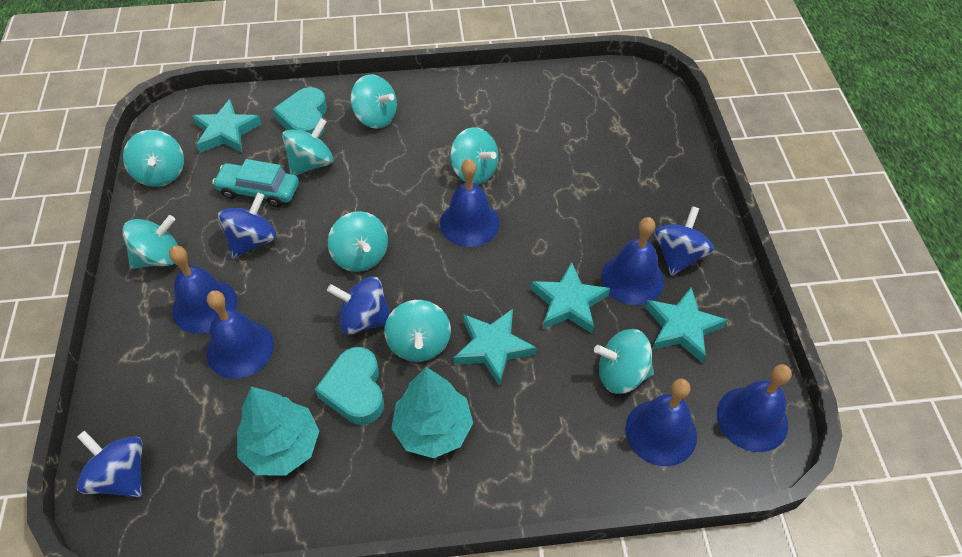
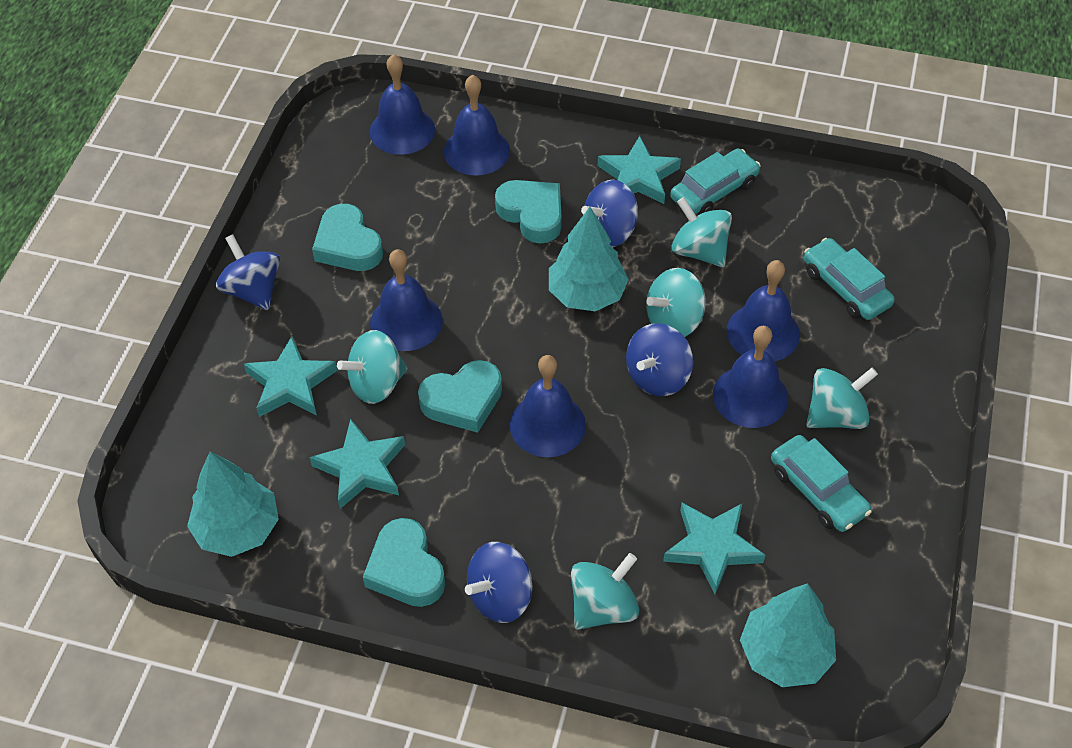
turquoise car: [212,159,299,207] = 1 -> [670,149,761,214] [771,435,872,532] [804,238,895,320] = 3
turquoise heart: [273,87,327,138] [315,347,384,425] = 2 -> [312,204,383,271] [363,518,445,607] [418,360,502,433] [495,180,561,244] = 4
turquoise spinning top: [122,215,178,269] [123,130,184,187] [282,118,333,175] [328,211,388,272] [351,74,397,129] [384,300,451,362] [450,127,498,184] [594,329,654,394] = 8 -> [337,330,408,404] [571,553,639,630] [646,268,706,337] [672,197,732,267] [806,368,878,429] = 5
turquoise tree: [237,387,319,475] [391,367,473,458] = 2 -> [187,451,279,557] [549,207,629,311] [740,583,836,687] = 3

